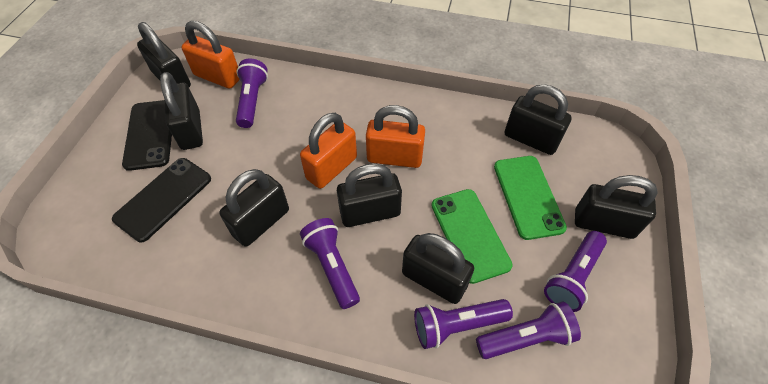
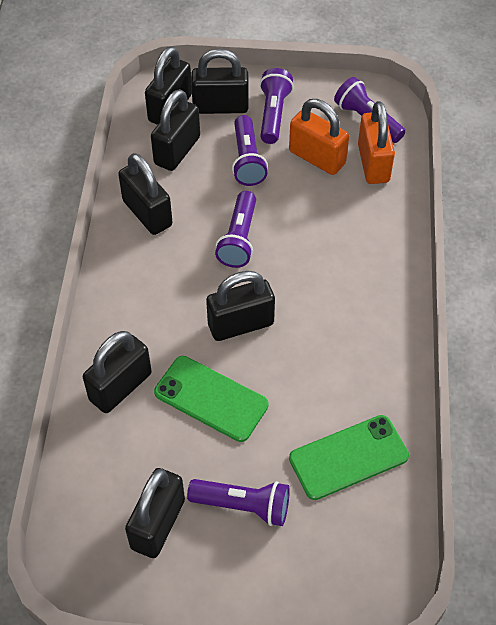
black phone: [112,158,211,242] [122,100,172,171] = 2 -> none = 0
orange padlock: [181,21,240,89] [300,113,357,189] [366,105,425,168] = 3 -> [289,99,349,175] [358,101,395,184] = 2

